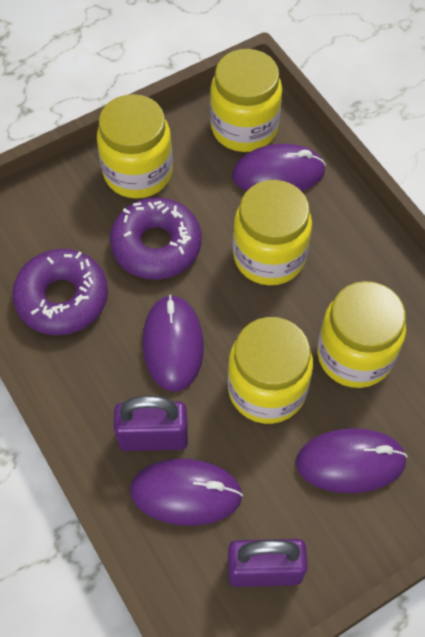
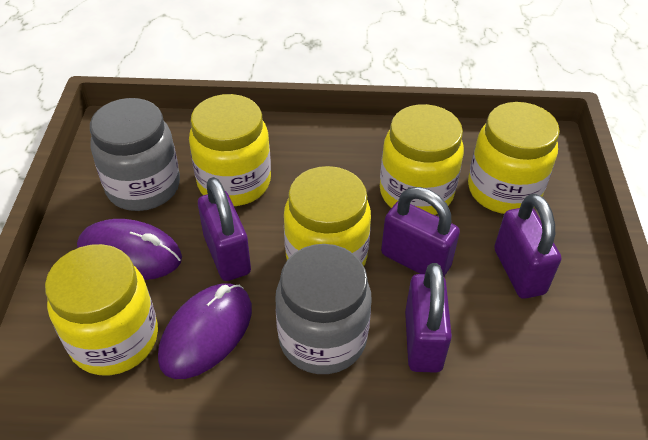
grey jar: none = 0 -> [90,98,180,211] [275,244,372,374] = 2
purple donut: [12,249,108,335] [110,197,201,279] = 2 -> none = 0
purple mouse: [130,459,243,526] [142,295,204,392] [232,144,326,191] [296,428,408,493] = 4 -> [77,219,182,280] [158,283,252,379] = 2
purple padlock: [114,396,188,451] [228,539,308,587] = 2 -> [198,177,251,281] [381,187,460,276] [405,263,452,373] [494,194,561,299] = 4

